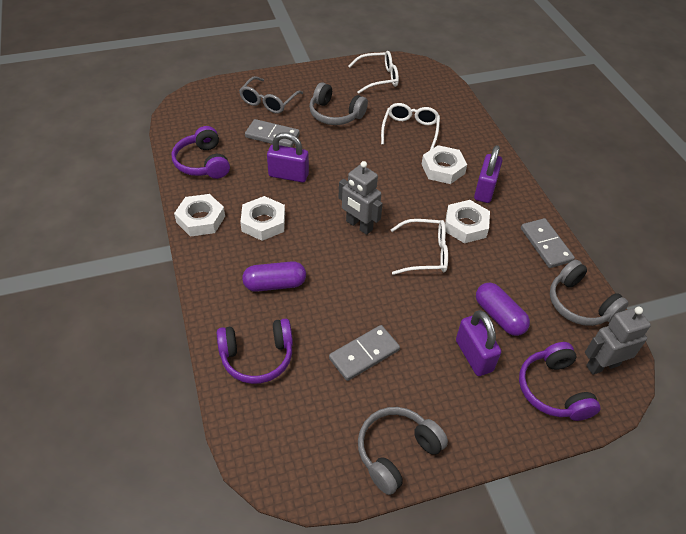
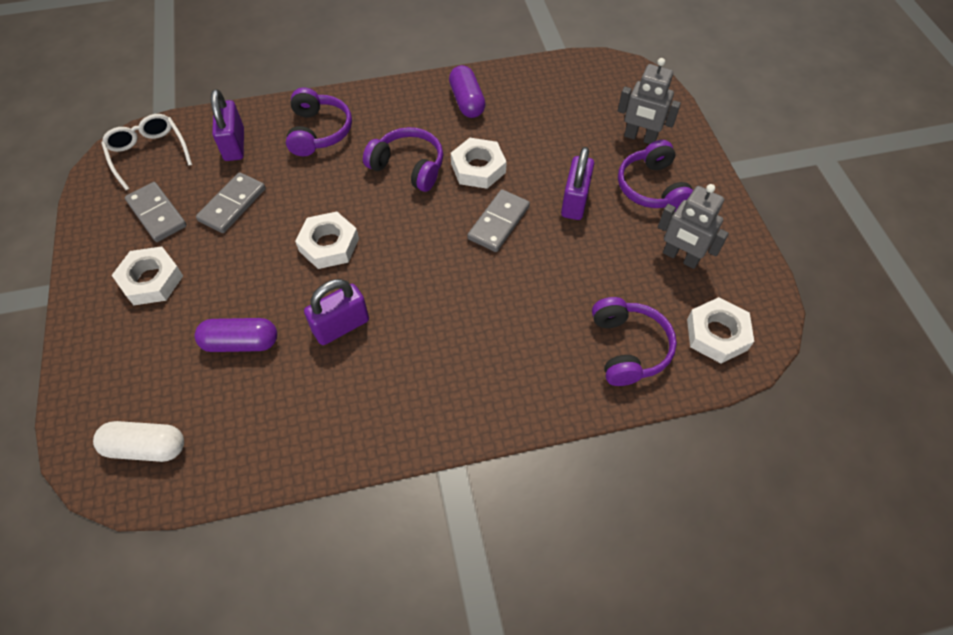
grey glasses: [239,76,303,114] = 1 -> none = 0
grey headphones: [309,82,368,125] [358,407,448,495] [550,260,629,326] = 3 -> none = 0
purple headphones: [171,126,230,179] [217,318,293,384] [519,342,600,421] = 3 -> [286,88,352,156] [363,127,443,192] [592,297,677,386] [618,140,693,213] = 4
white capsule: none = 0 -> [93,421,184,462] = 1
white glasses: [348,51,399,94] [381,103,440,150] [390,219,448,275] = 3 -> [101,114,192,190] = 1

